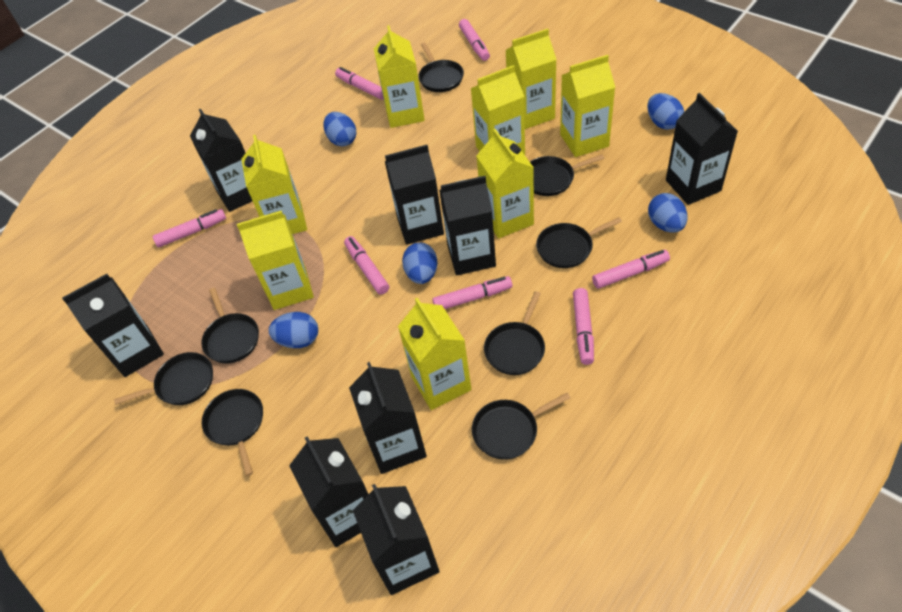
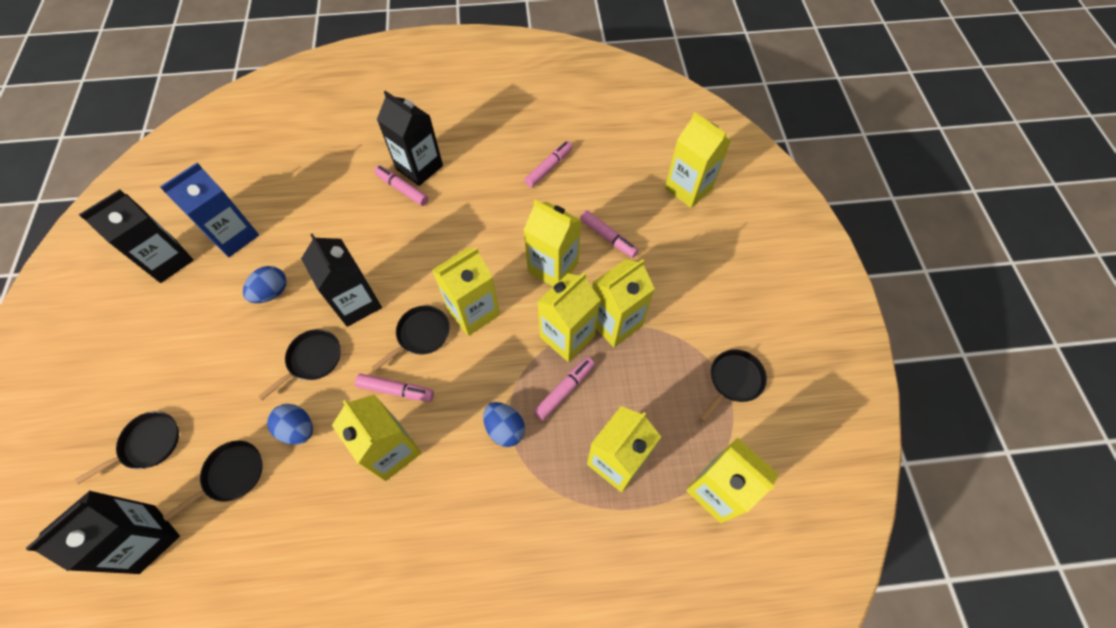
black carton: [62,274,164,377] [190,109,252,212] [289,436,368,547] [349,362,427,474] [353,484,439,595] [385,145,444,245] [439,176,496,275] [666,93,738,205] = 8 -> [26,491,180,574] [79,189,194,283] [301,233,382,327] [377,91,443,186] = 4
black pan: [114,352,213,405] [201,288,259,364] [202,389,263,476] [418,43,464,92] [472,393,570,460] [484,291,545,375] [530,155,604,196] [536,217,622,268] = 8 -> [75,411,179,484] [163,441,263,522] [258,329,341,400] [372,306,450,371] [700,349,767,422] = 5
blue carton: none = 0 -> [160,163,259,257] = 1
blue egg: [269,312,318,348] [323,112,356,147] [402,243,438,284] [647,93,684,130] [648,193,687,233] = 5 -> [243,266,287,303] [267,404,313,445] [483,402,525,447] = 3
pink marker: [153,209,226,248] [335,67,384,100] [344,236,389,295] [432,276,513,309] [459,19,490,61] [573,288,594,365] [592,250,670,289] = 7 -> [355,374,434,402] [374,165,429,206] [524,141,573,188] [534,357,595,420] [580,210,638,258] = 5

